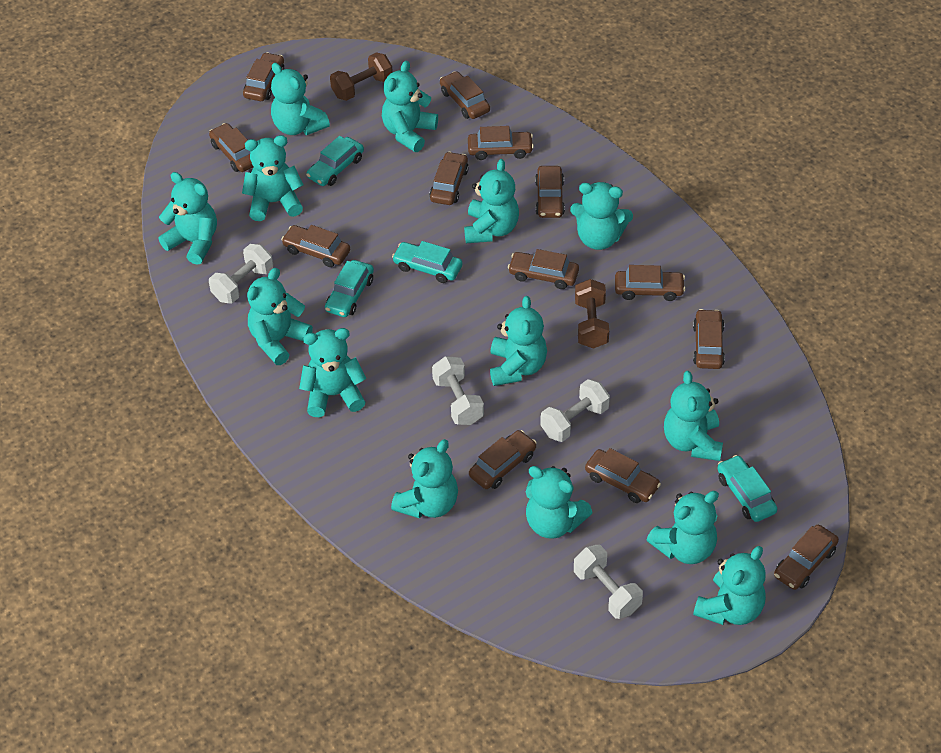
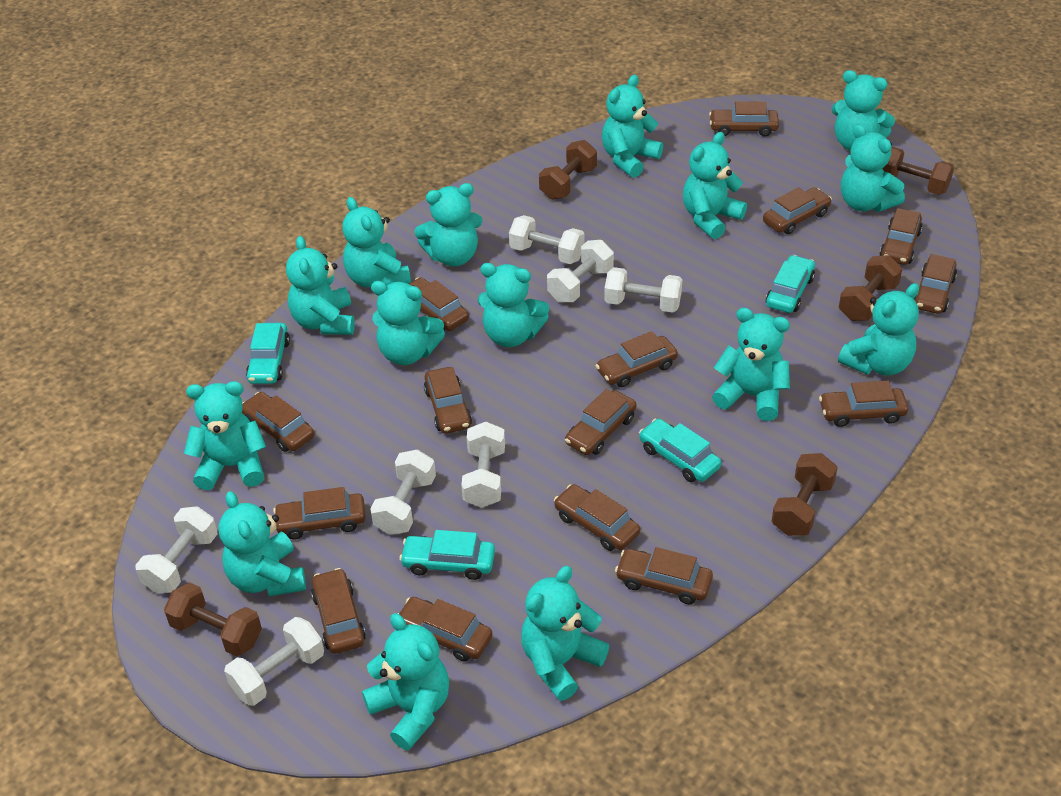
brown car: [209,123,254,172] [243,52,284,101] [281,225,350,267] [429,152,469,205] [440,71,490,119] [468,126,534,160] [469,430,537,489] [508,249,579,289] [535,166,565,218] [585,448,661,503] [615,265,685,301] [693,309,725,369] [774,525,839,590] = 13 -> [242,392,314,452] [273,487,366,540] [311,568,366,654] [398,597,493,662] [409,277,469,331] [424,367,472,434] [554,484,640,551] [565,389,637,455] [596,331,678,387] [615,547,713,604] [709,101,779,137] [763,187,832,234] [819,381,908,427] [879,208,923,265] [914,254,957,314] = 15
brown dumbbell: [330,52,393,101] [575,279,609,349] = 2 -> [164,582,262,656] [539,140,597,200] [772,453,838,536] [839,255,902,321] [882,147,954,195] = 5
turquoise teddy bear: [159,172,217,265] [242,135,303,221] [247,268,313,365] [271,63,330,135] [299,328,366,417] [382,61,438,152] [391,439,458,519] [464,159,519,243] [490,296,547,386] [526,466,593,539] [570,182,633,250] [647,491,719,564] [664,371,723,461] [693,546,766,625] = 14 -> [184,381,266,490] [218,491,306,596] [286,236,355,335] [342,197,411,287] [362,613,449,750] [371,281,445,365] [414,183,483,266] [478,263,549,347] [521,566,609,701] [602,75,663,178] [683,132,747,239] [712,307,790,421] [831,70,895,150] [838,283,919,376] [841,124,905,212] = 15
white dumbbell: [209,244,273,303] [432,356,484,425] [540,379,610,442] [574,545,643,619] = 4 -> [135,506,218,593] [224,617,324,706] [370,449,436,535] [461,422,505,508] [509,215,585,264] [547,240,614,303] [604,267,682,313] = 7

